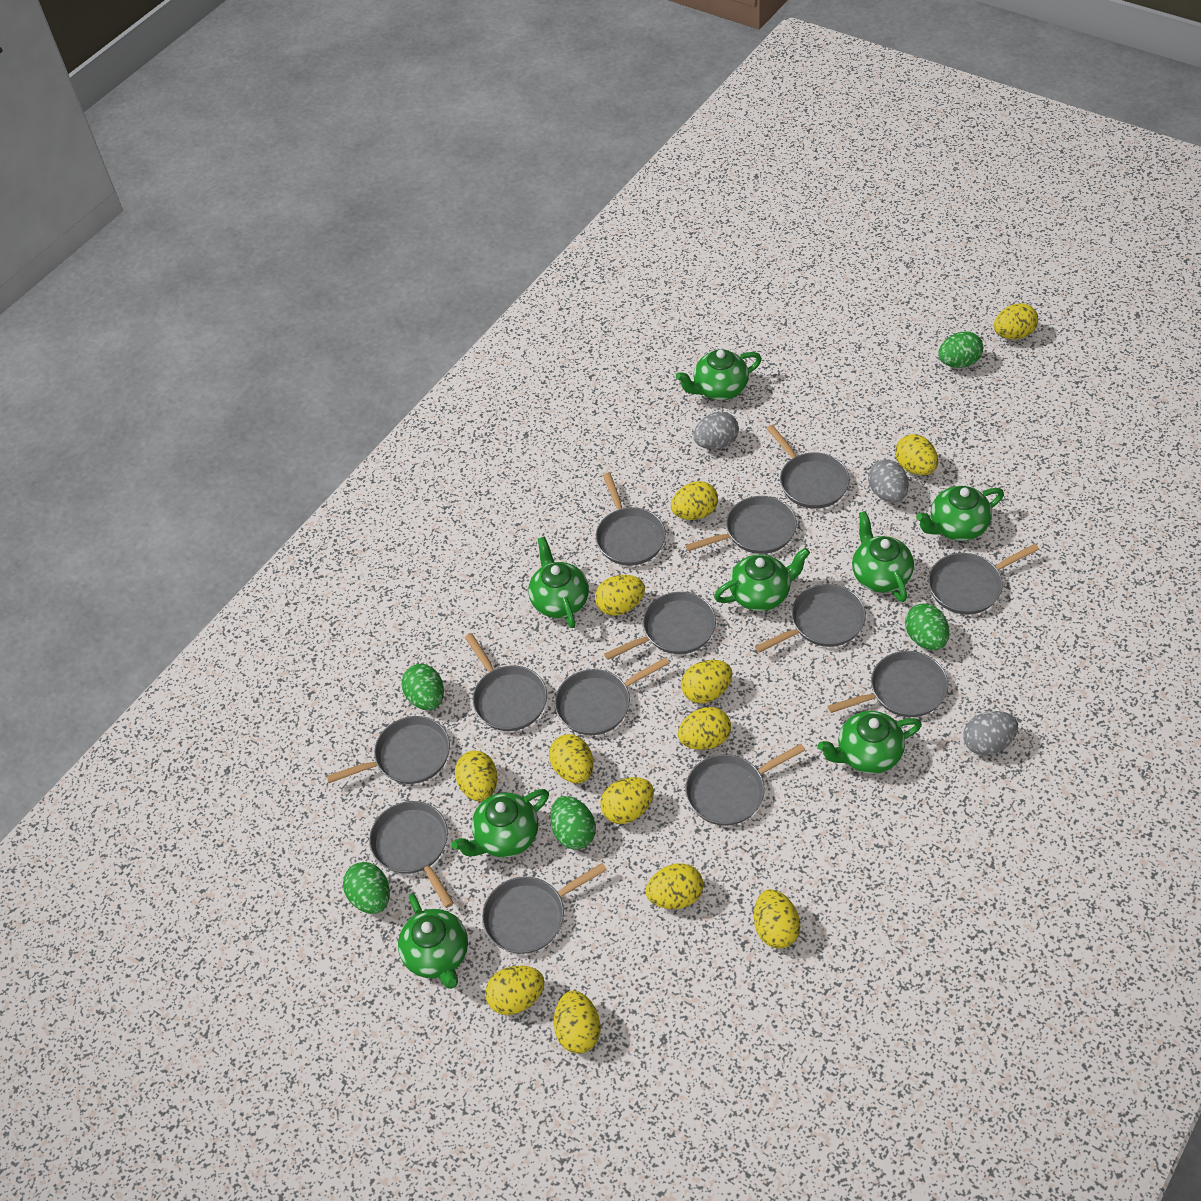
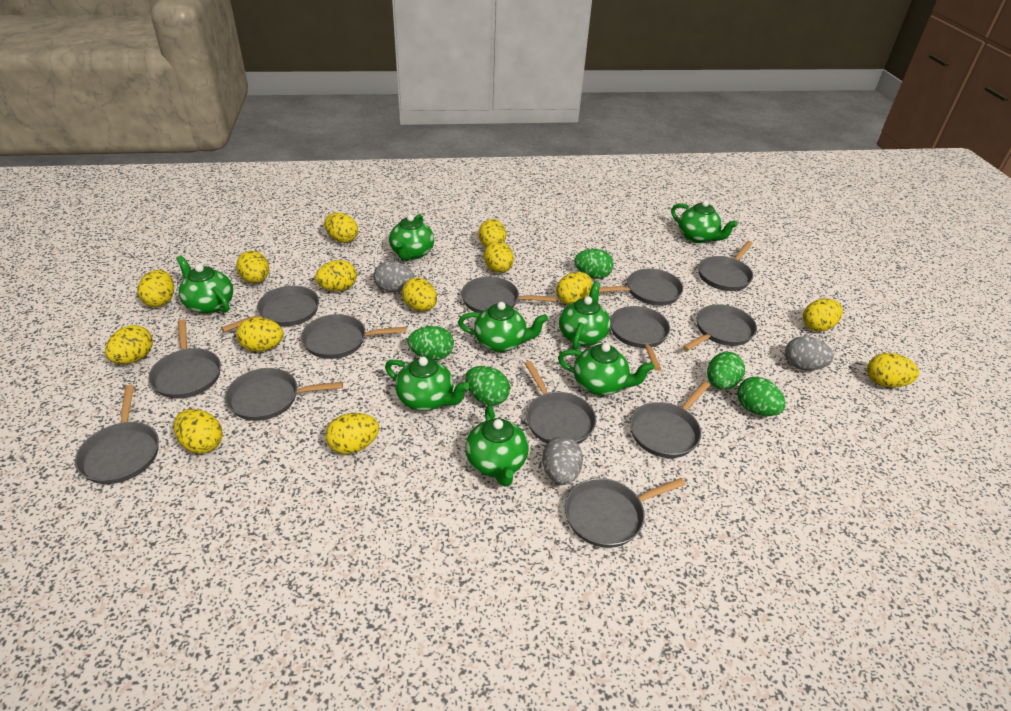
yellow egg: [455,751,498,801] [485,966,544,1015] [549,734,594,783] [554,991,601,1054] [595,575,645,616] [600,777,654,824] [645,863,703,909] [671,481,718,520] [678,707,731,750] [681,660,732,703] [754,889,800,949] [895,434,938,475] [994,303,1038,339] = 13 -> [105,325,153,364] [137,270,174,307] [174,409,223,454] [236,251,269,284] [236,317,284,351] [315,260,357,291] [324,213,358,243] [326,413,379,454] [402,278,437,311] [478,219,506,247] [484,241,514,273] [556,272,592,305] [803,299,843,332] [867,353,919,388] = 14

